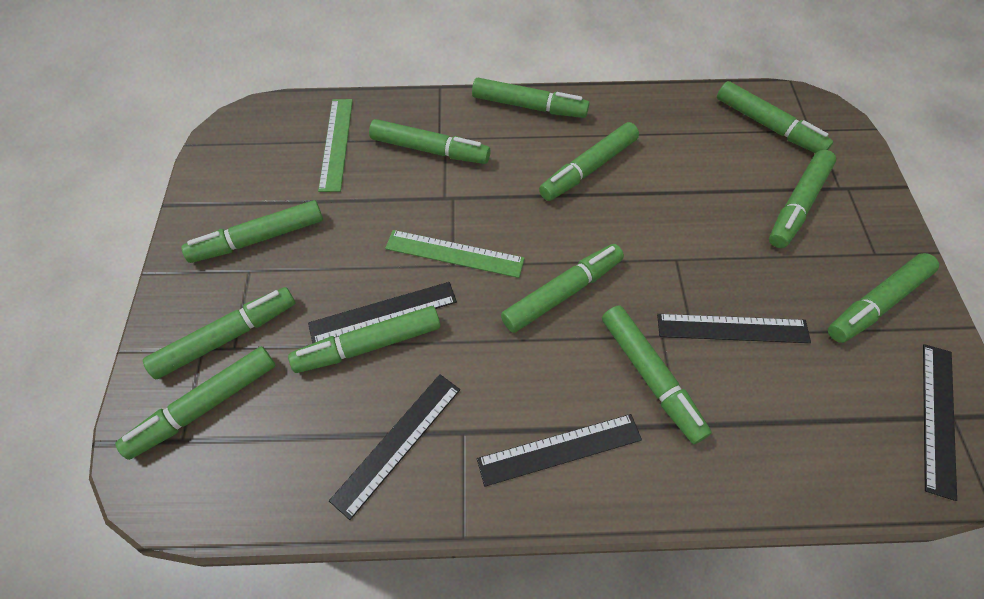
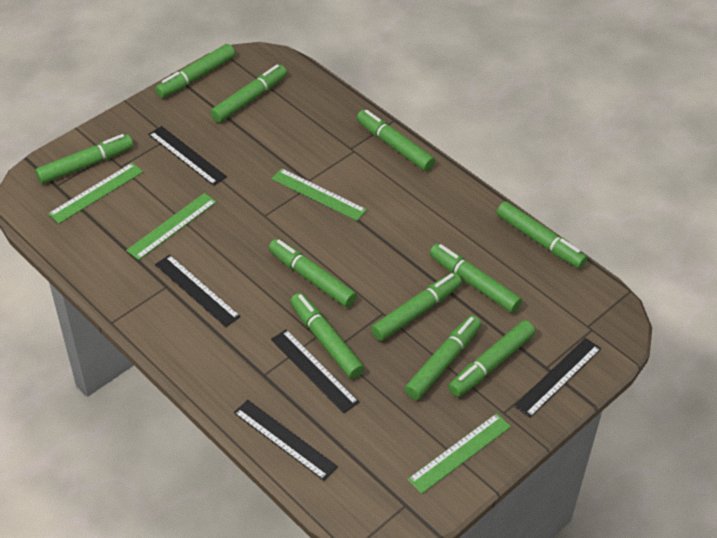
green marker: [115,346,276,460] [143,287,295,379] [181,200,323,263] [288,306,441,373] [369,119,491,164] [472,78,590,118] [501,244,624,333] [539,122,639,201] [602,305,712,444] [717,81,834,153] [769,150,836,248] [828,253,939,343] = 12 -> [35,134,133,184] [155,44,235,98] [210,64,287,123] [269,239,357,307] [290,293,364,379] [357,110,435,171] [371,272,462,341] [405,315,481,400] [430,243,522,313] [448,320,535,397] [497,201,587,268] = 11
green ruler: [318,99,353,192] [385,230,525,278] = 2 -> [48,163,143,224] [126,193,217,260] [271,168,367,221] [407,413,511,494] = 4

